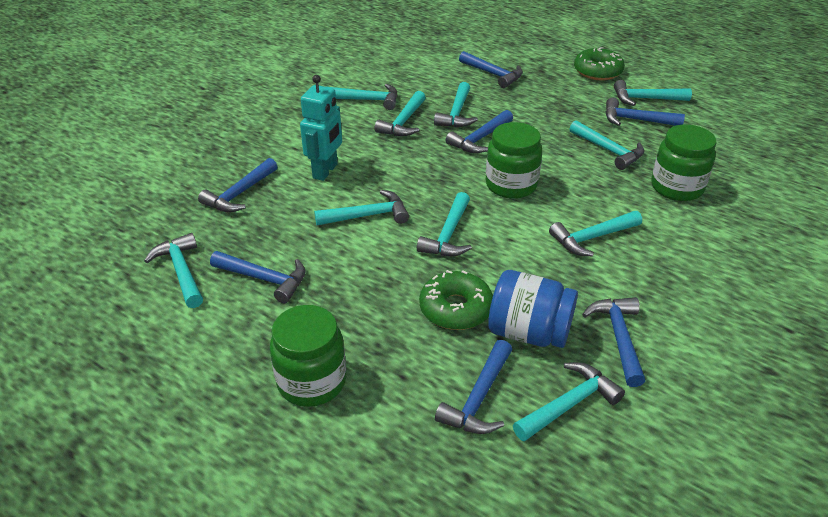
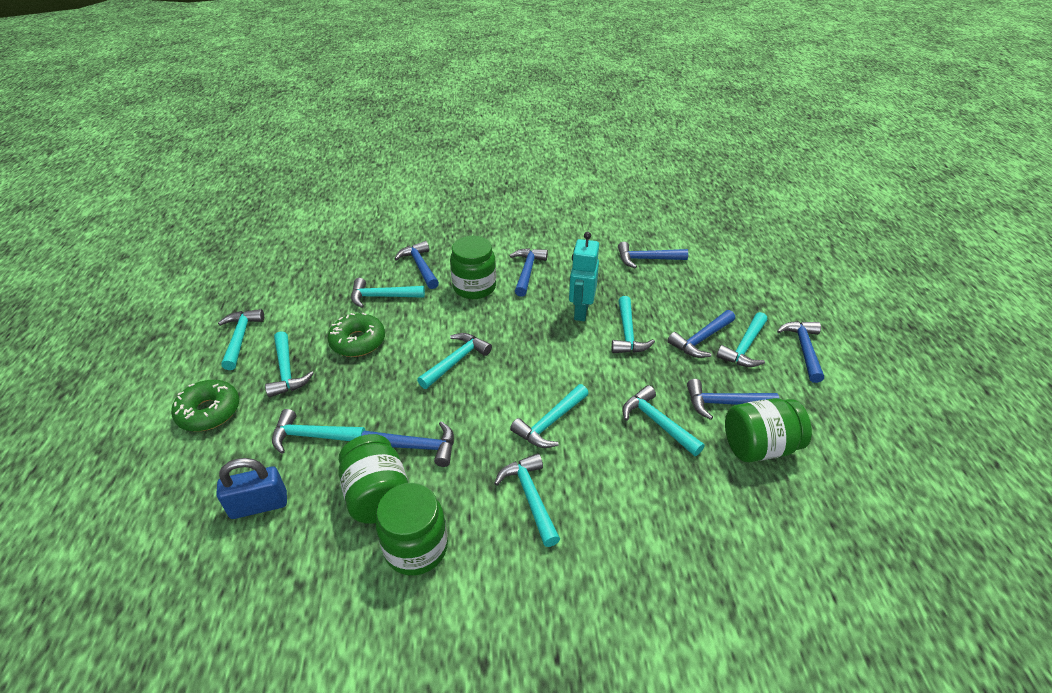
blue jar: [488,270,578,348] = 1 -> none = 0
blue padlock: none = 0 -> [216,458,287,519] = 1
green jar: [270,305,346,407] [486,122,542,199] [651,125,716,201] = 3 -> [338,434,408,524] [376,483,448,576] [450,236,496,299] [725,398,812,462] = 4

